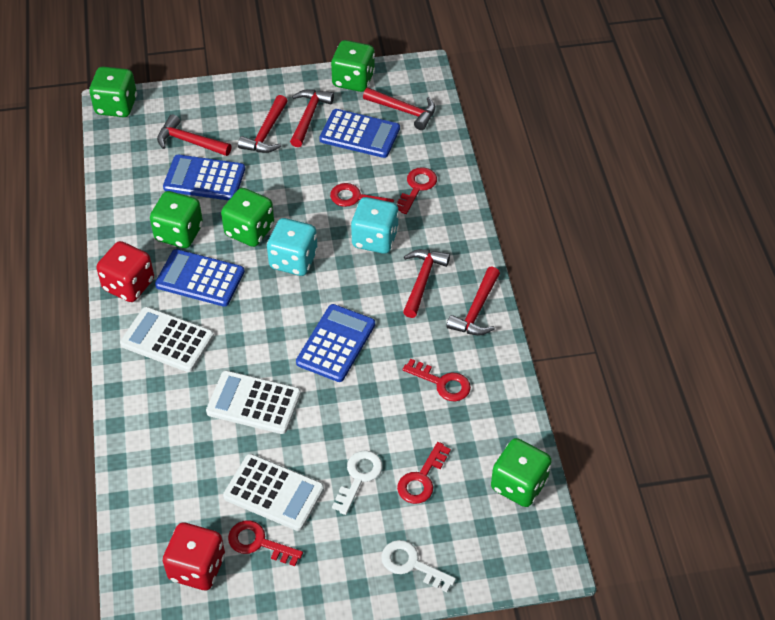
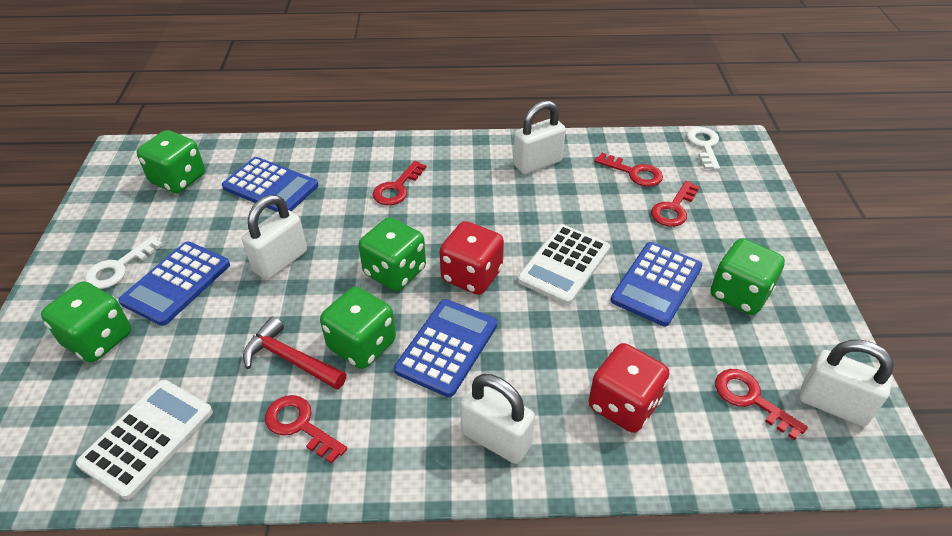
red hammer: [157,114,231,156] [238,95,287,153] [290,89,334,147] [363,88,435,130] [403,249,450,318] [446,267,500,335] = 6 -> [243,317,346,390] = 1
turquoise dice: [267,218,318,276] [351,197,399,254] = 2 -> none = 0
white calculator: [120,307,214,372] [206,371,301,434] [223,454,324,531] = 3 -> [76,380,213,500] [518,224,610,305] = 2
white padlock: none = 0 -> [242,195,307,280] [460,374,535,464] [513,100,566,174] [799,340,894,426] = 4

